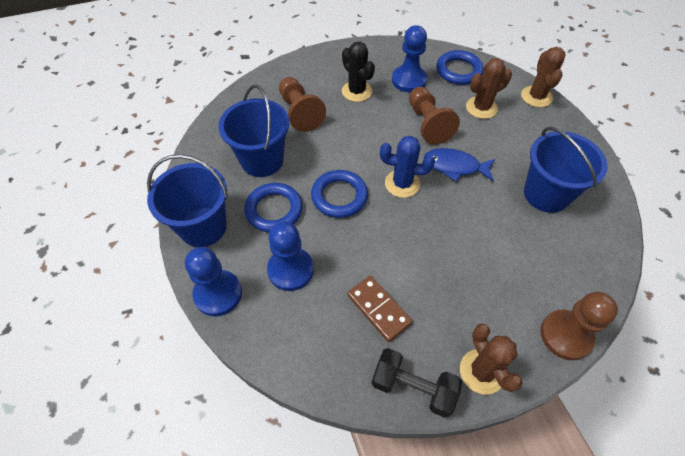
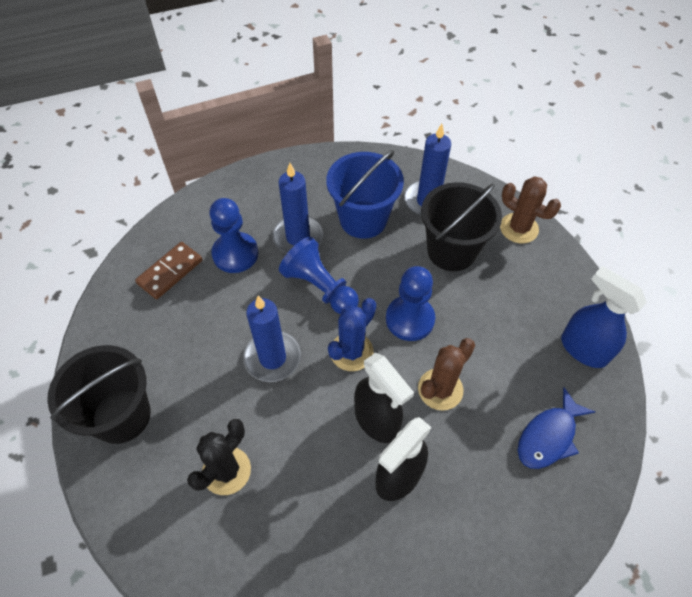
black bucket: none = 0 -> [47,345,151,444] [421,182,502,271] = 2
black dumbbell: [372,348,462,418] = 1 -> none = 0
black spray bottle: none = 0 -> [354,353,414,443] [375,417,432,501] = 2
blue bucket: [147,154,228,247] [218,85,289,177] [524,127,608,213] = 3 -> [326,150,404,239] = 1
blue candle: none = 0 -> [243,296,301,382] [272,163,323,253] [404,124,451,216] = 3
blue ring: [244,183,303,232] [311,170,368,218] [436,50,484,85] = 3 -> none = 0
blue spray bottle: none = 0 -> [561,266,647,368] = 1
brown cactus: [460,323,523,395] [466,58,512,119] [521,47,566,107] = 3 -> [418,338,475,411] [500,176,561,243] = 2
brown pawn: [279,77,326,132] [409,87,460,145] [541,292,618,360] = 3 -> none = 0

